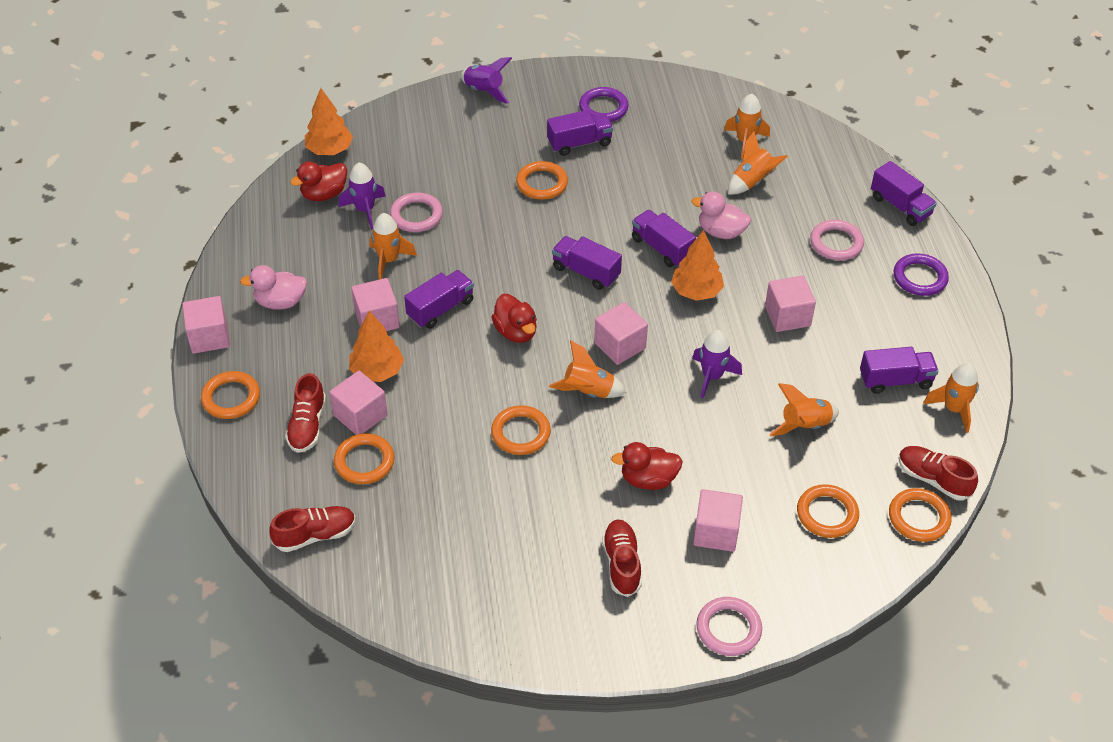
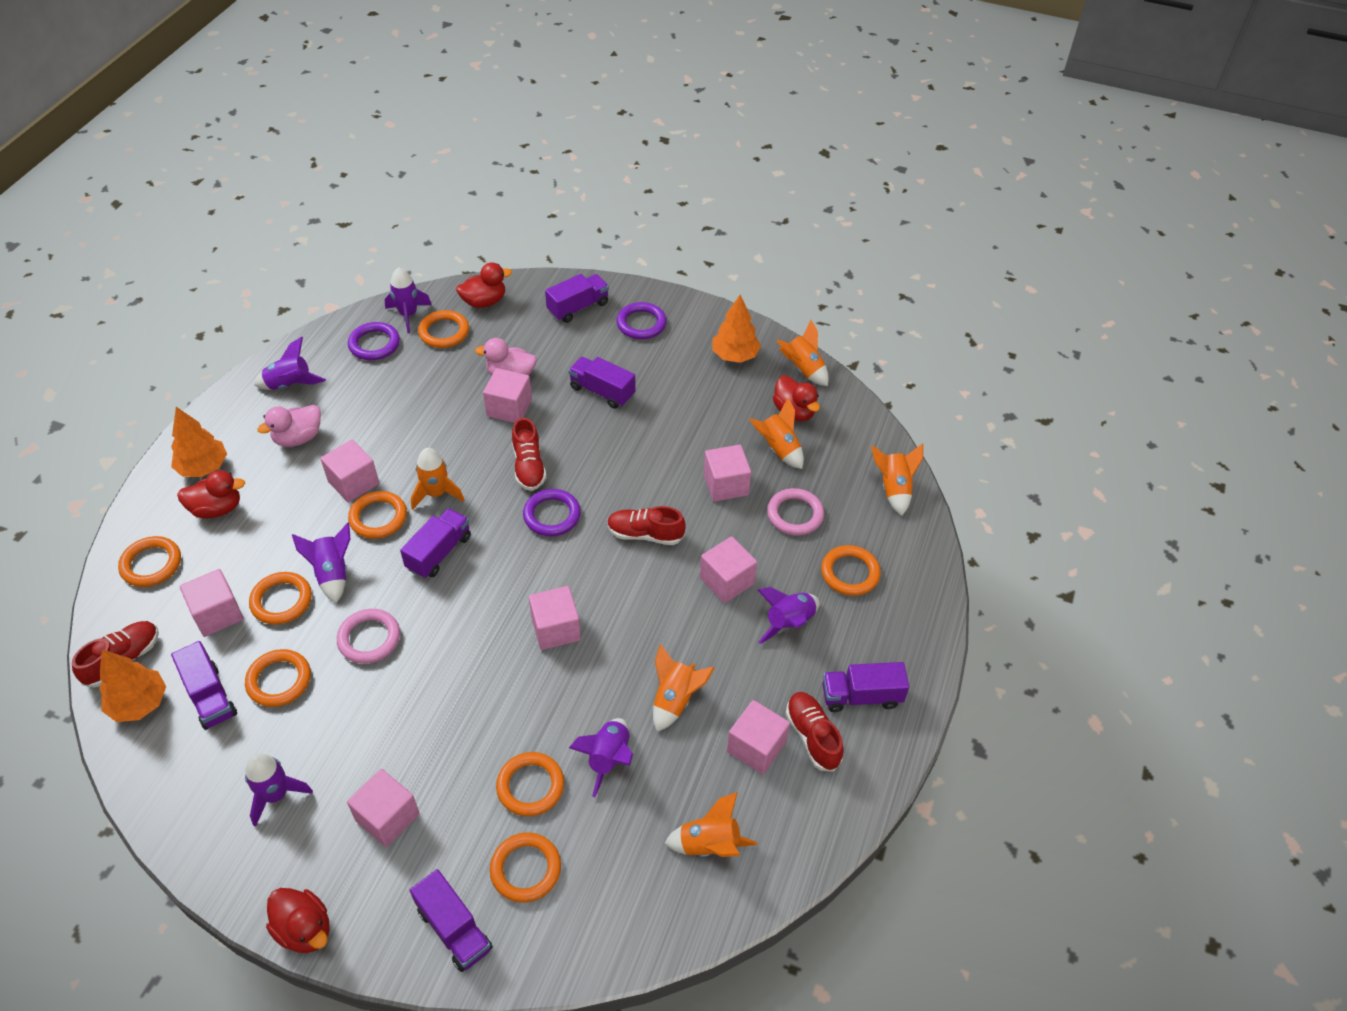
orange ring: [201,371,260,419] [334,433,394,484] [491,405,551,455] [516,161,568,200] [797,484,859,538] [889,488,952,542] = 6 -> [118,536,181,587] [245,649,311,707] [249,572,312,625] [348,491,407,539] [418,310,469,348] [490,833,561,903] [496,752,564,816] [821,545,881,596] = 8
pink cube: [182,296,230,354] [329,371,388,435] [351,278,400,331] [594,302,648,365] [693,489,743,552] [765,276,816,332] = 6 -> [180,569,244,637] [320,439,379,503] [347,769,420,847] [483,368,532,423] [529,586,581,650] [700,536,757,603] [704,445,751,502] [727,700,790,774] = 8
pink ring: [390,192,443,232] [696,597,762,656] [810,220,864,261] = 3 -> [337,609,400,664] [767,488,824,536] = 2
purple ring: [579,87,629,122] [894,253,949,296] = 2 -> [348,322,400,360] [523,489,581,536] [617,302,667,339] = 3
purple rocket: [339,163,386,229] [461,57,512,104] [692,330,742,398] = 3 -> [245,754,313,827] [254,337,326,390] [292,522,350,603] [385,268,432,333] [569,718,633,797] [758,587,819,644] = 6
red duck: [290,162,347,201] [491,294,537,343] [611,442,683,490] = 3 -> [177,470,245,518] [266,888,330,953] [456,262,512,308] [773,376,820,421] = 4

